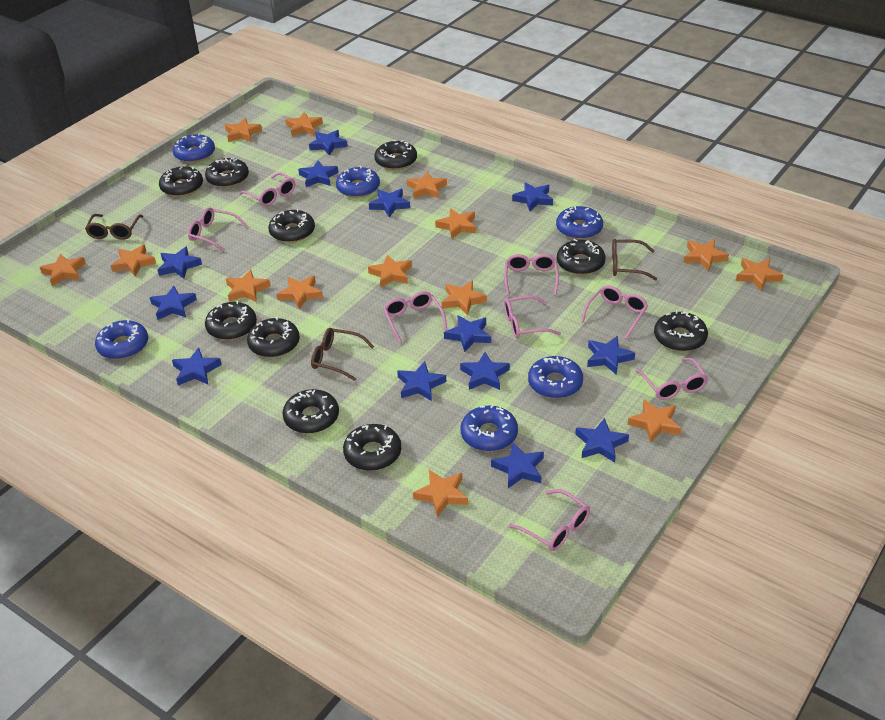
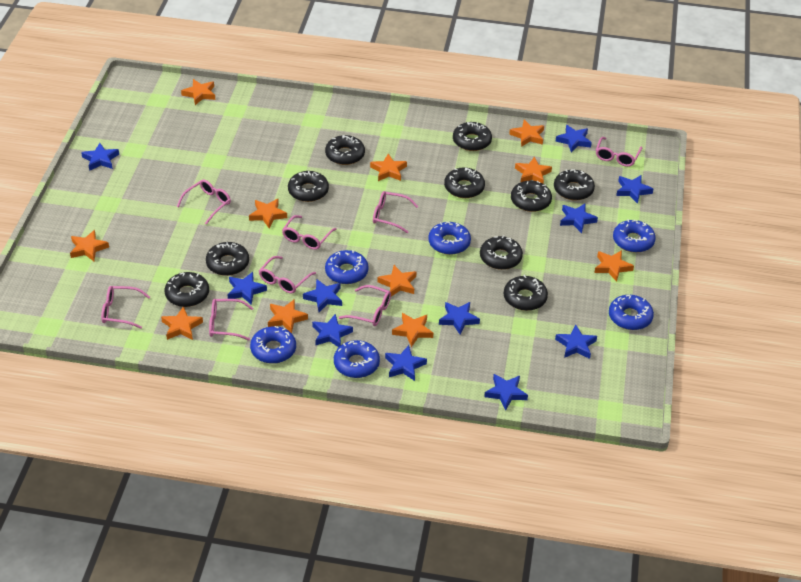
blue star: [150,285,197,320] [157,246,202,279] [172,348,222,386] [298,160,338,187] [309,130,348,156] [369,189,410,217] [397,361,446,401] [444,315,491,352] [460,352,510,390] [491,442,544,488] [512,182,553,211] [575,418,629,463] [587,336,635,375] = 13 -> [81,143,119,171] [228,272,267,305] [303,279,342,312] [312,314,353,347] [385,345,427,381] [439,302,480,335] [484,374,528,411] [555,125,592,152] [555,325,597,359] [560,204,598,233] [616,175,653,204] = 11
brown glasses: [85,214,144,240] [311,328,374,381] [612,239,657,280] = 3 -> none = 0
orange star: [40,254,86,286] [111,244,156,277] [225,118,262,142] [226,269,270,303] [277,276,323,310] [285,112,323,136] [368,254,412,287] [407,172,447,198] [413,470,468,517] [435,208,476,239] [442,280,487,315] [628,399,681,443] [683,239,729,271] [736,258,783,291] = 14 -> [70,230,109,261] [161,306,203,340] [181,79,215,105] [249,199,287,228] [268,299,308,333] [370,154,407,181] [377,265,416,297] [392,313,433,347] [509,120,544,147] [515,157,552,184] [594,250,634,282] = 11

